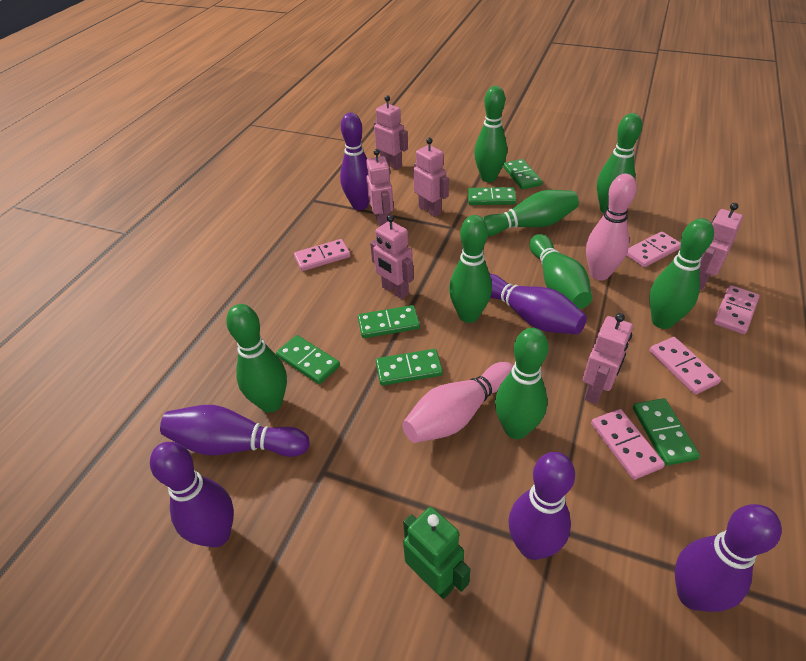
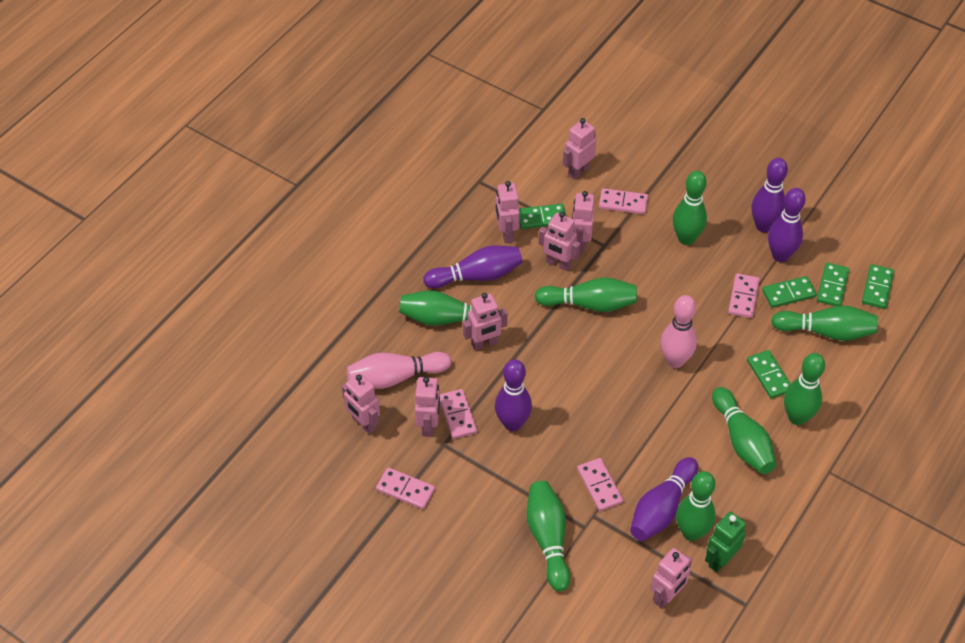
green domino: [276,335,340,384] [358,305,420,338] [376,349,443,386] [468,187,517,205] [503,159,543,190] [633,398,700,466] = 6 -> [519,204,566,229] [747,350,791,399] [762,276,817,308] [817,263,849,306] [862,264,894,309] = 5
pink robot: [366,149,394,227] [370,215,413,299] [374,95,408,170] [413,138,449,217] [583,313,633,404] [699,203,743,290] = 6 -> [342,373,380,434] [415,377,440,437] [463,293,508,351] [496,181,520,243] [538,212,580,271] [563,118,596,180] [572,191,594,253] [651,548,692,609] = 8
purple bowling pin: [150,442,234,548] [160,405,310,457] [340,112,369,210] [490,274,587,334] [508,452,575,560] [675,504,782,612] = 6 -> [423,246,523,288] [495,359,532,431] [630,457,698,541] [751,158,788,232] [768,188,806,262] = 5

